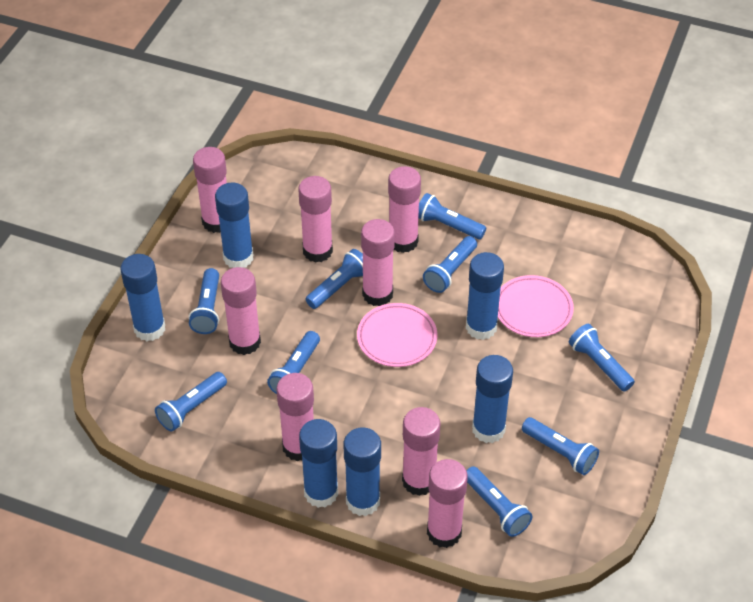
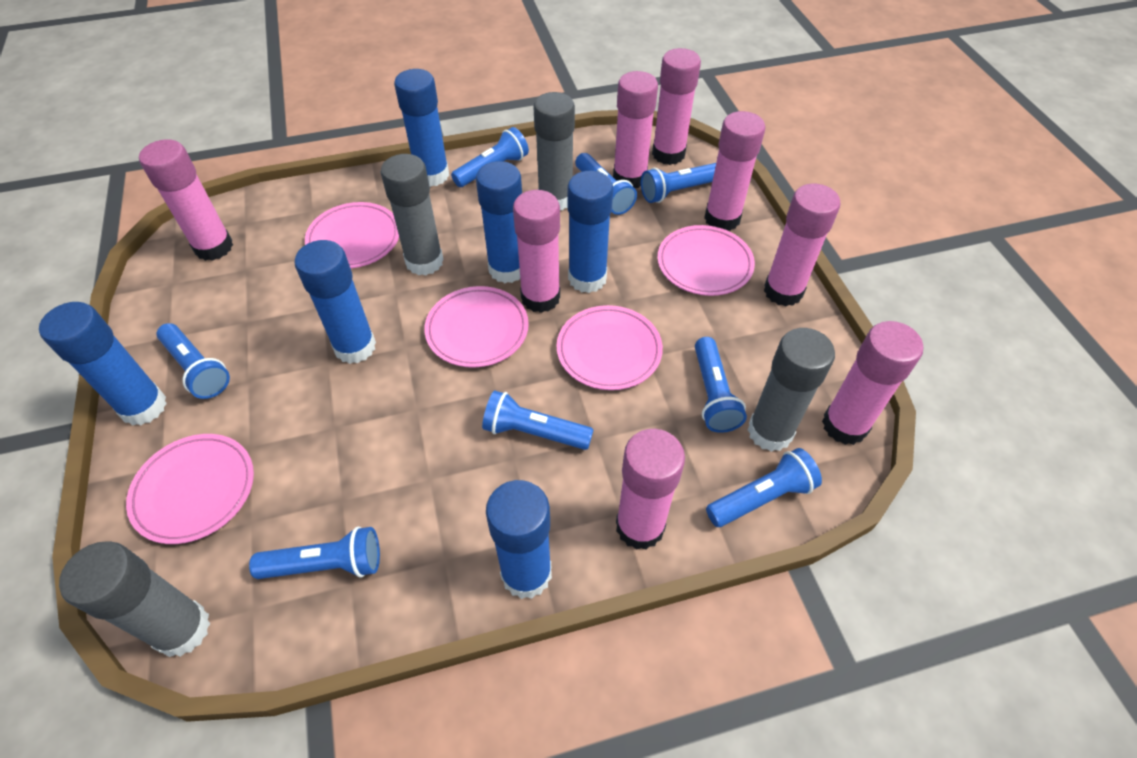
blue flashlight: [155,372,227,432] [189,268,219,334] [267,331,320,394] [305,249,363,309] [418,193,486,240] [423,236,477,293] [466,466,533,537] [522,417,599,475] [569,324,635,392] = 9 -> [156,323,230,399] [249,527,380,579] [451,127,529,187] [482,390,594,450] [575,153,637,215] [641,163,716,203] [695,337,747,433] [706,448,822,527] = 8
grey glue stick: none = 0 -> [59,541,210,657] [380,154,444,276] [533,92,575,210] [748,328,835,452] = 4
pink plate: [357,303,437,367] [498,275,574,337] = 2 -> [126,434,254,544] [305,202,399,268] [424,286,529,368] [556,305,663,390] [657,225,755,296] = 5

